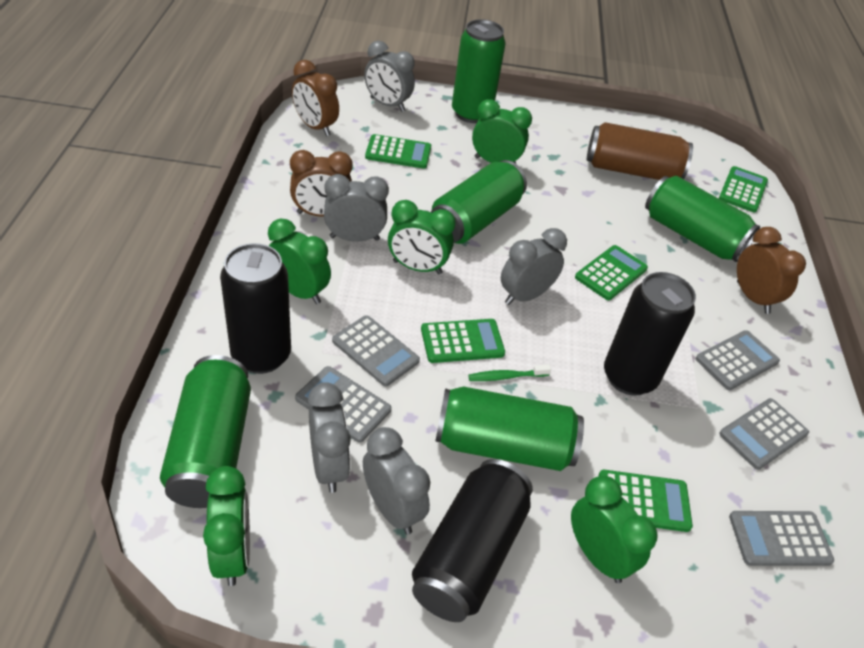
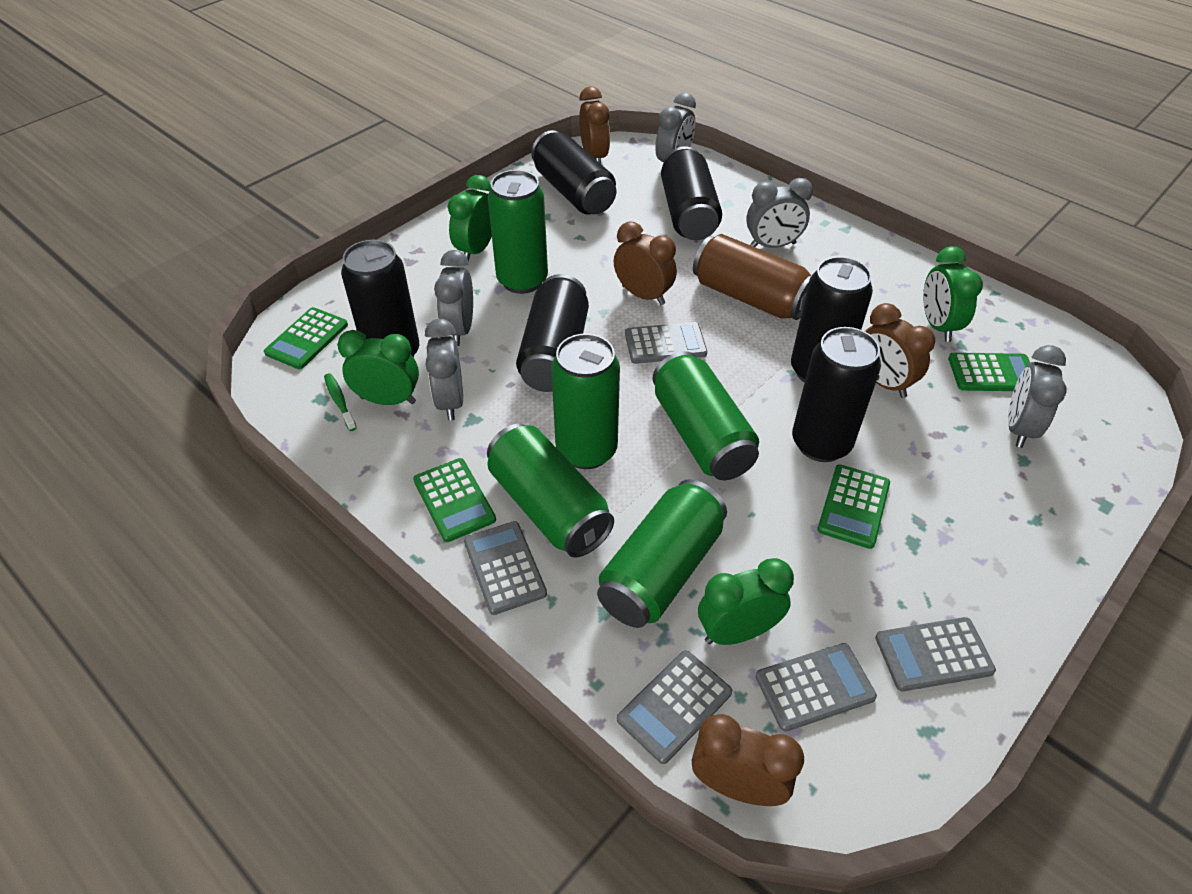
black can: [220,243,291,374] [412,459,533,622] [604,272,696,396] = 3 -> [341,240,419,357] [516,274,589,392] [531,130,616,215] [661,146,722,240] [791,256,873,383] [792,327,881,462] = 6
brown clock: [290,150,353,217] [292,60,339,136] [737,227,806,314] = 3 -> [579,86,610,164] [614,221,677,305] [692,714,804,806] [865,303,935,398] = 4
green calculator: [365,134,431,169] [421,319,505,363] [575,245,648,300] [599,470,693,532] [719,166,768,213] = 5 -> [264,307,348,369] [413,458,496,542] [817,464,890,549] [948,353,1030,391] = 4
green clock: [203,466,250,586] [268,219,331,304] [388,200,456,274] [472,99,532,163] [571,476,658,583] = 5 -> [337,330,419,405] [448,175,492,261] [698,558,794,645] [923,246,983,342] = 4

